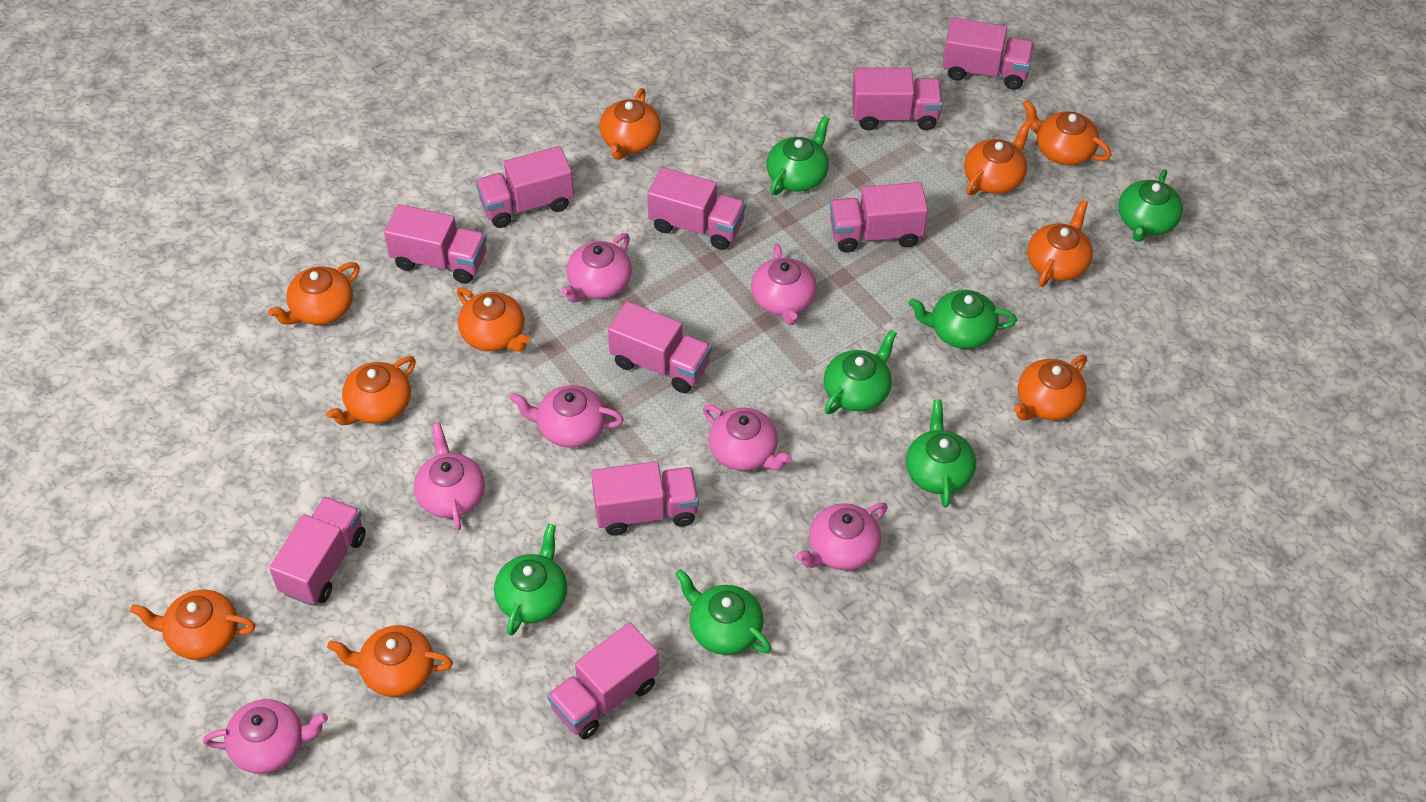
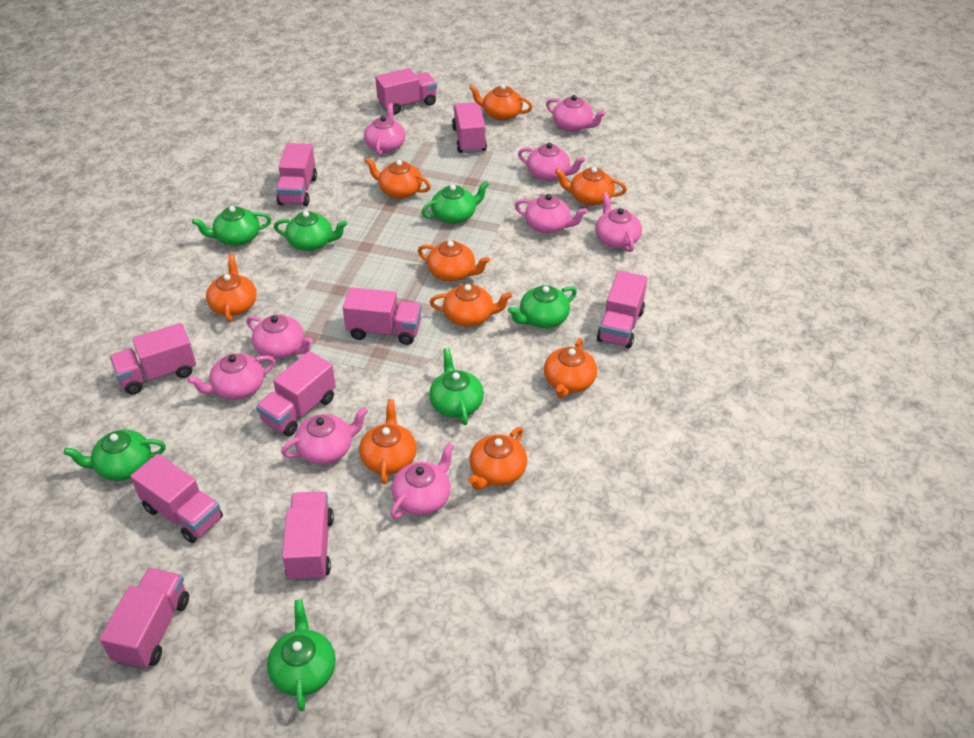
orange teapot: [130,590,256,660] [268,262,360,325] [326,356,416,425] [327,625,453,697] [457,287,530,351] [599,88,661,160] [964,120,1032,195] [1014,355,1087,420] [1022,100,1111,165] [1027,200,1093,287] = 10 -> [206,254,257,322] [359,399,417,484] [365,157,431,199] [418,241,490,282] [430,284,512,327] [468,427,527,490] [469,84,533,121] [544,338,597,399] [555,167,627,206] = 9
pink teapot: [203,699,328,774] [414,423,485,530] [510,385,624,448] [561,233,632,303] [703,405,792,471] [751,243,817,325] [796,502,888,570] = 7 -> [187,353,275,400] [247,315,313,359] [281,407,368,465] [364,103,406,156] [390,443,454,519] [515,194,587,234] [518,143,585,181] [546,95,606,132] [595,193,642,252] = 9

